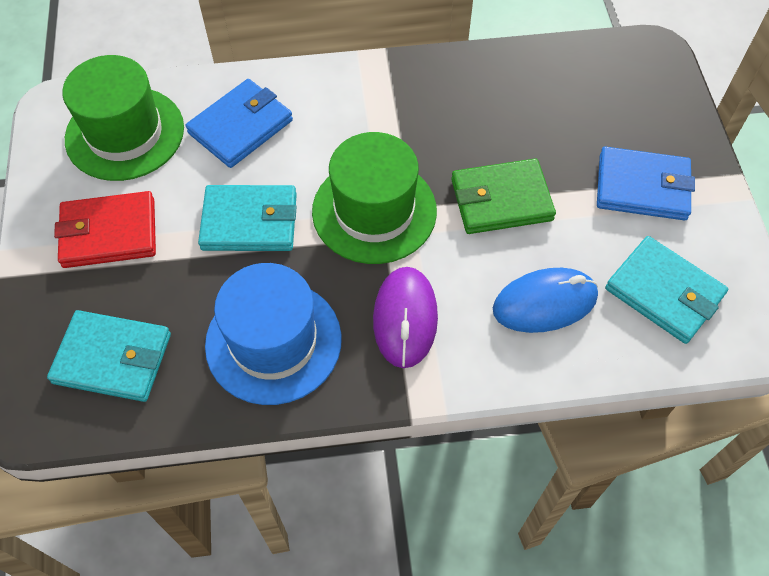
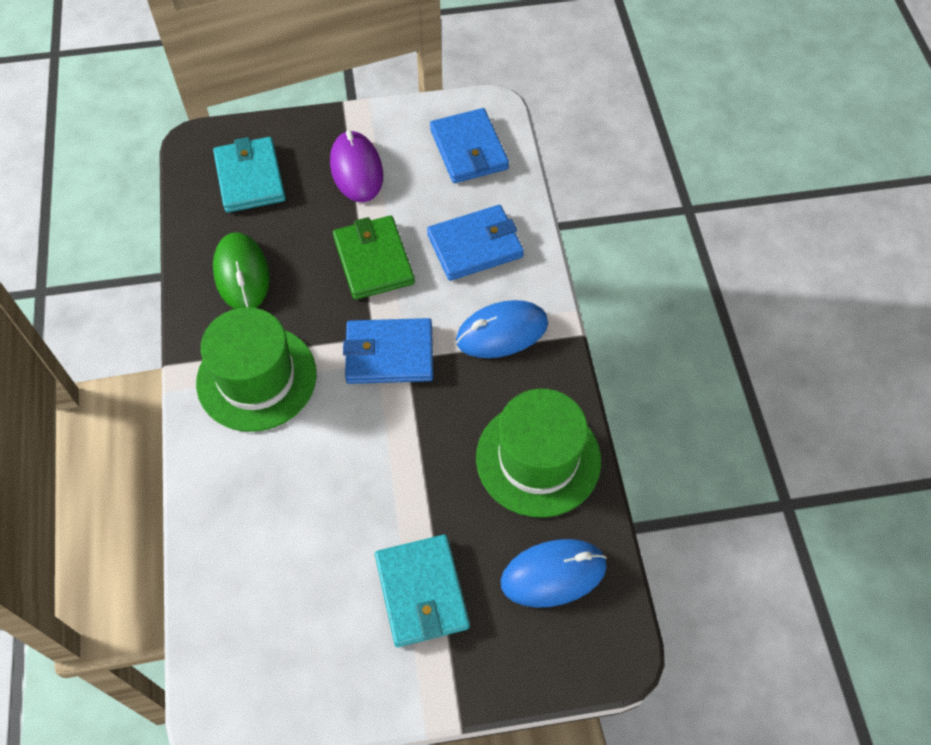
blue hat: [205,263,342,405] = 1 -> none = 0
blue mouse: [493,268,598,333] = 1 -> [456,300,548,358] [501,539,607,608] = 2
blue wallet: [185,79,293,168] [597,146,695,220] = 2 -> [343,318,433,384] [427,205,524,281] [430,108,509,183] = 3
green mouse: none = 0 -> [213,233,270,309] = 1
red wallet: [54,191,156,268] = 1 -> none = 0
turquoise wallet: [47,310,171,402] [198,185,297,251] [605,236,728,344] = 3 -> [213,137,286,213] [375,535,470,647] = 2

